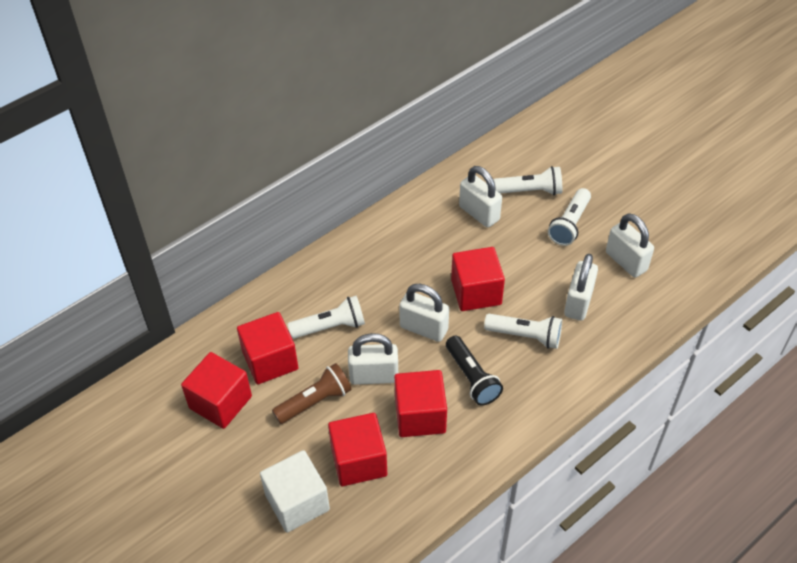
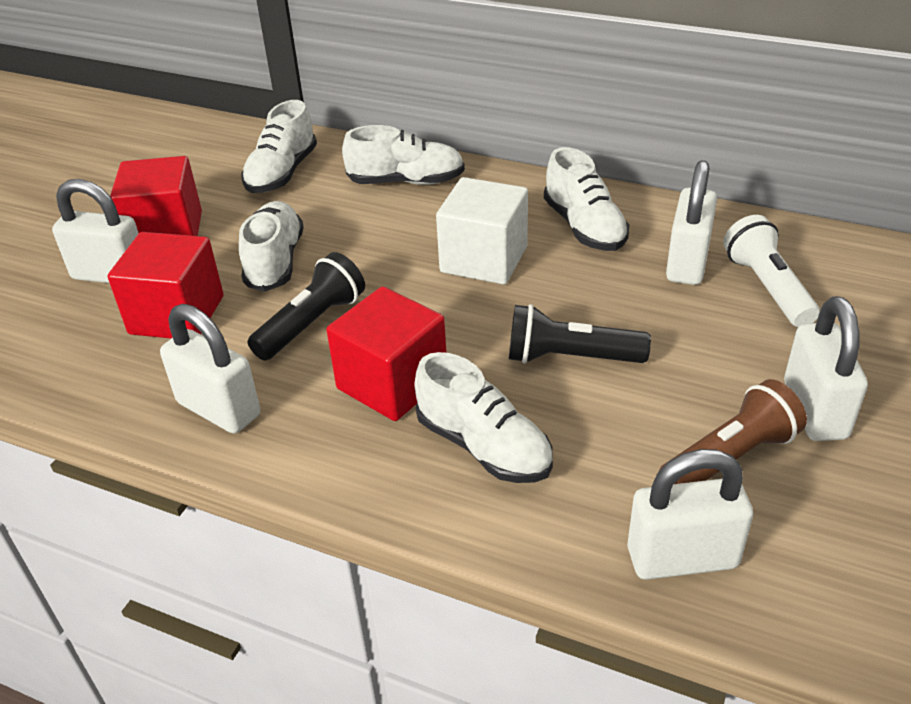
black flashlight: [446,336,503,406] = 1 -> [248,252,365,361] [509,304,651,364] = 2
red cube: [181,352,252,429] [237,312,298,384] [328,413,387,486] [394,370,447,437] [451,247,505,311] = 5 -> [108,232,224,339] [110,156,202,236] [326,286,447,421] = 3
white flashlight: [287,296,365,339] [484,314,562,349] [494,166,562,195] [548,188,591,246] = 4 -> [723,215,820,327] = 1
white shoe: none = 0 -> [239,201,304,292] [241,100,317,193] [342,125,465,185] [414,352,553,483] [544,147,629,251] = 5

